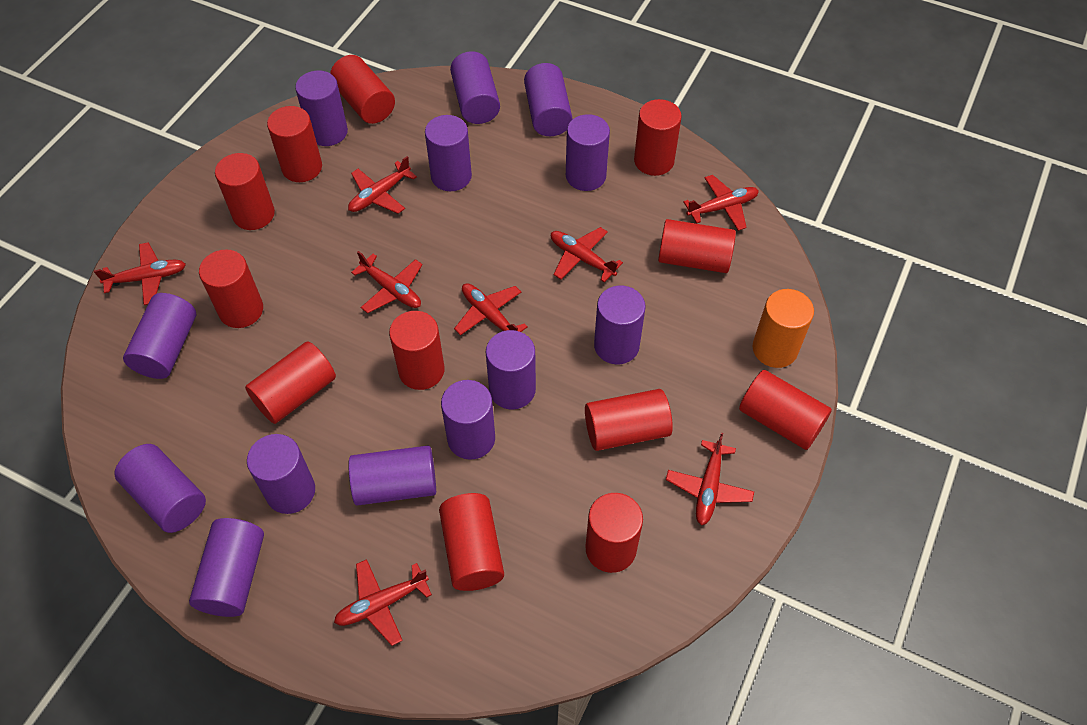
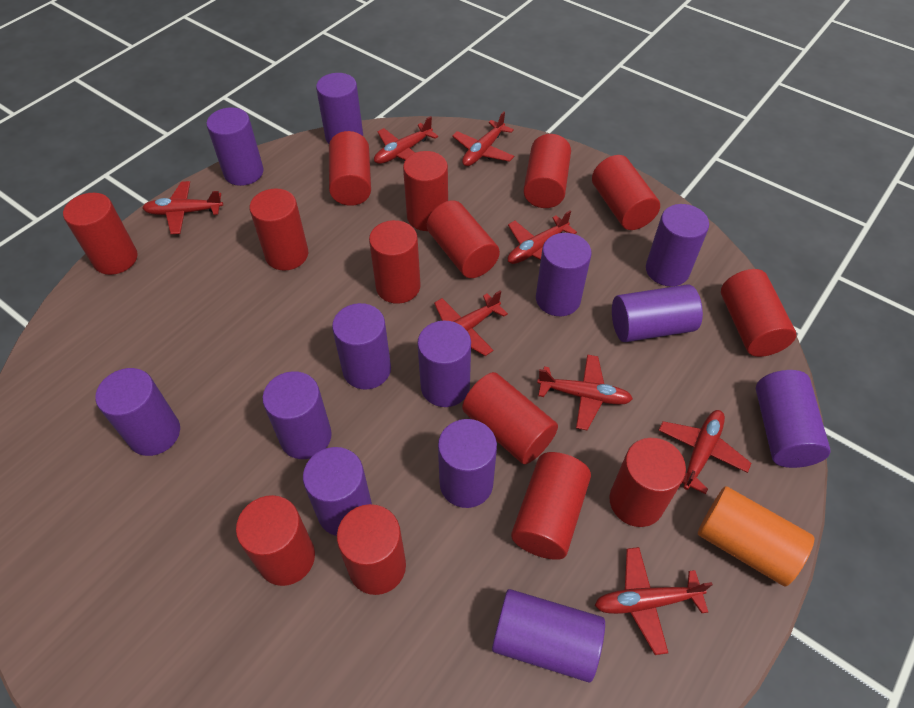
red cylinder: [199,249,263,328] [215,153,275,230] [245,341,336,424] [267,106,322,182] [330,55,395,124] [389,311,444,390] [439,493,504,591] [585,389,673,451] [585,493,643,573] [634,99,682,176] [658,219,736,273] [739,370,832,450] = 12 -> [63,193,138,275] [236,495,315,586] [249,188,308,271] [329,131,371,206] [337,504,406,595] [369,220,421,304] [403,151,448,231] [427,200,500,278] [462,372,558,465] [511,452,591,560] [523,134,571,208] [592,155,660,230] [609,438,686,527] [721,269,796,357] = 14

